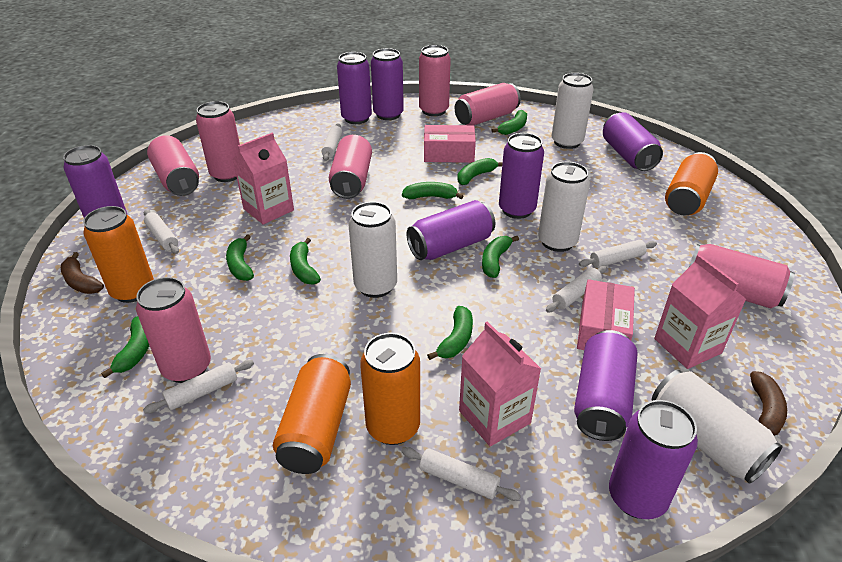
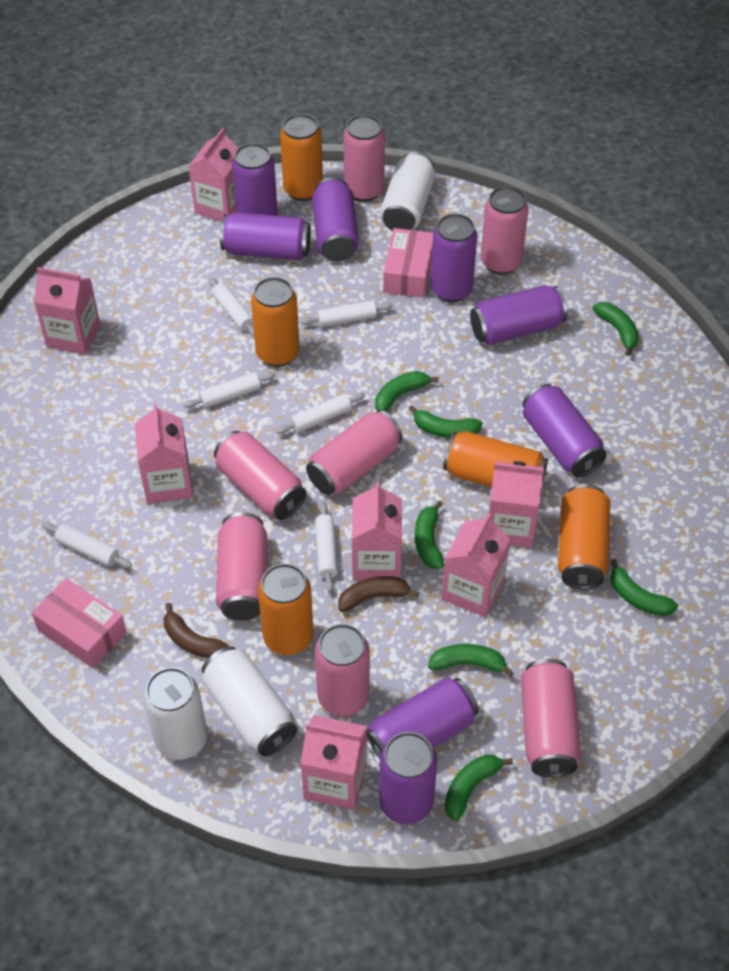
green banana: [101,316,150,378] [226,234,254,281] [290,238,321,285] [402,182,464,199] [427,306,473,360] [457,158,503,185] [482,236,519,278] [491,110,527,135] = 8 -> [375,371,439,412] [409,405,483,438] [415,500,444,569] [428,644,514,677] [445,755,513,821] [593,302,639,356] [610,559,678,616] = 7
orange can: [83,206,154,303] [273,354,351,474] [360,333,420,445] [665,152,718,216] = 4 -> [251,277,300,367] [258,563,314,655] [280,114,323,201] [443,432,548,487] [558,484,610,590] = 5
pink carton: [233,133,294,225] [459,321,541,446] [654,255,746,369] = 3 -> [34,267,100,355] [135,403,193,504] [188,128,238,222] [300,715,367,810] [352,481,402,580] [442,513,511,617] [488,461,544,548] = 7
white can: [349,202,397,298] [538,162,590,252] [552,73,594,149] [652,370,783,484] = 4 -> [143,667,207,760] [202,647,297,756] [380,152,435,231] = 3

